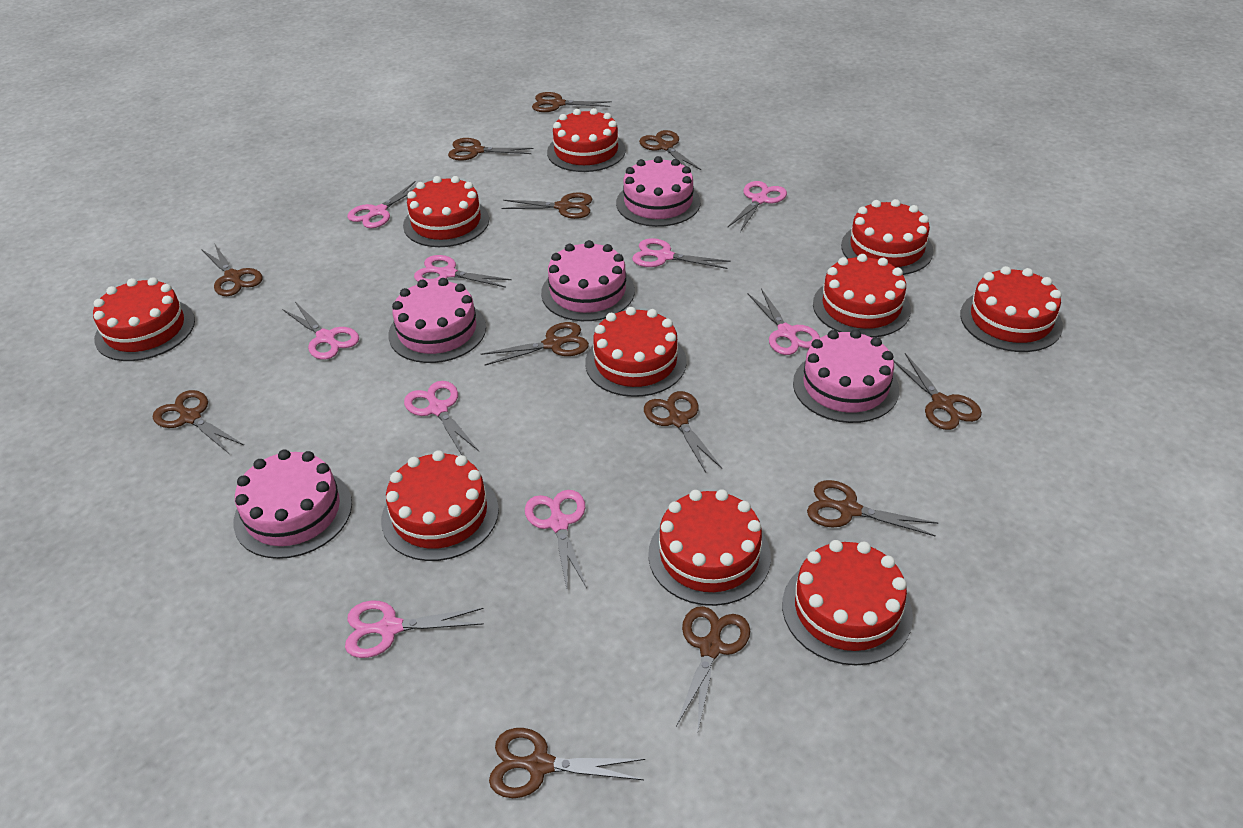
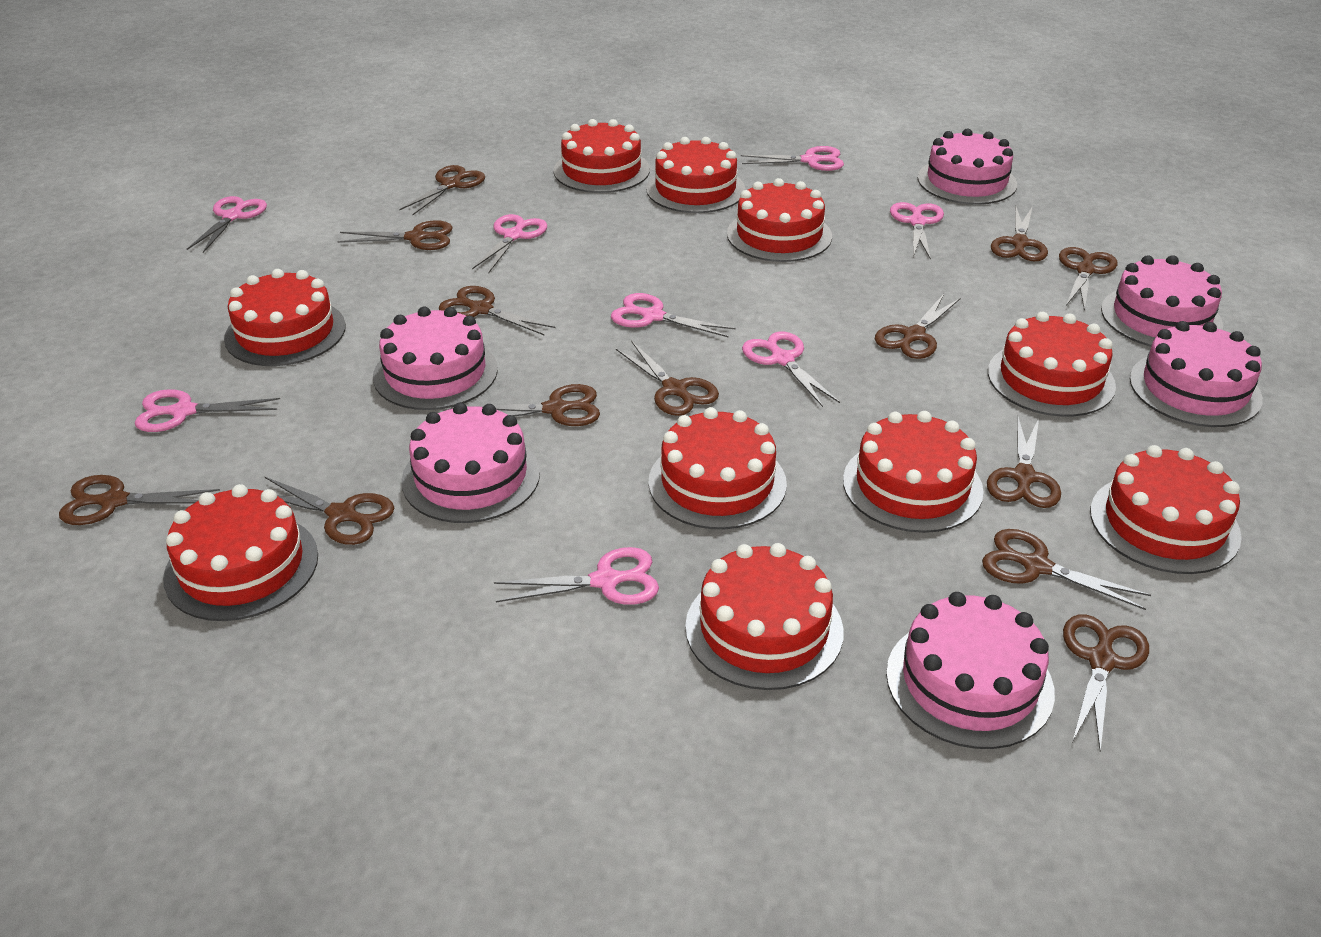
brown scissors: [153,390,244,454] [201,243,262,296] [448,138,533,161] [481,322,589,365] [489,728,645,798] [501,192,592,219] [532,92,612,112] [639,130,701,170] [644,391,722,472] [676,606,750,730] [807,480,938,537] [894,353,982,430] = 12 -> [59,475,220,525] [264,476,394,545] [337,220,453,250] [399,165,485,216] [439,286,555,336] [479,384,600,426] [616,342,719,416] [875,294,961,359] [982,529,1151,610] [987,416,1061,508] [991,206,1048,261] [1059,247,1117,311] [1063,614,1149,752] = 13
pink cake: [233,450,352,559] [388,278,486,363] [541,240,635,321] [616,156,701,227] [793,329,899,423] = 5 -> [373,307,498,410] [401,403,540,523] [886,592,1055,749] [918,128,1017,205] [1101,255,1223,347] [1130,321,1263,427] = 6
pink scissors: [282,302,359,360] [345,600,484,658] [347,181,415,228] [404,381,479,455] [414,255,512,288] [525,490,587,589] [632,238,731,269] [728,181,787,232] [747,289,820,355] = 9 -> [135,389,280,432] [187,196,267,253] [472,214,547,274] [494,547,659,605] [611,293,736,338] [741,146,844,171] [742,331,840,407] [890,202,944,260] = 8

